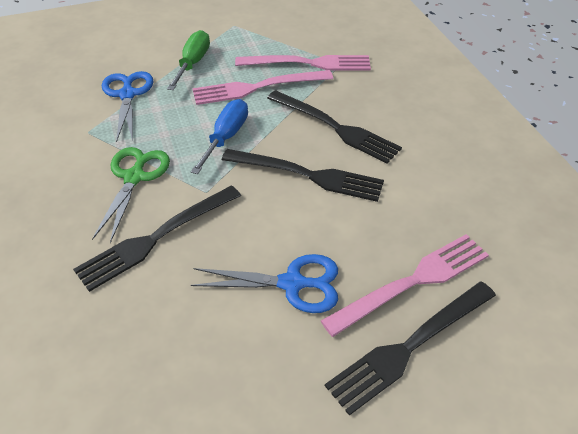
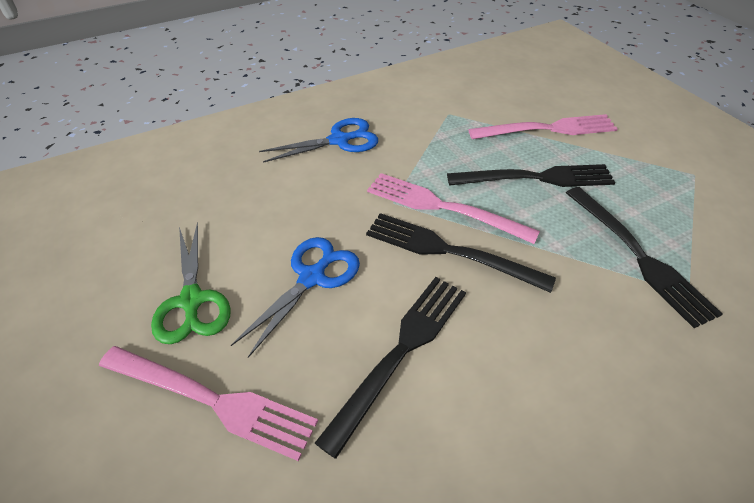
blue screwdriver: [191,99,248,174] = 1 -> none = 0
green screwdriver: [167,30,210,90] = 1 -> none = 0

